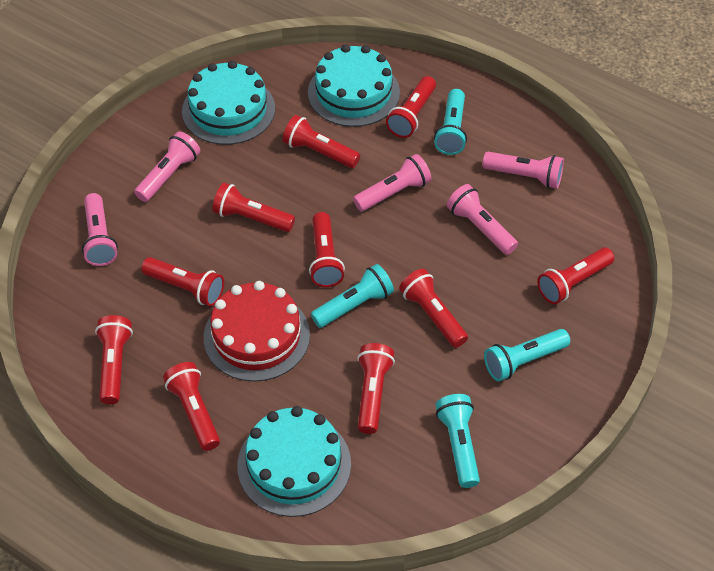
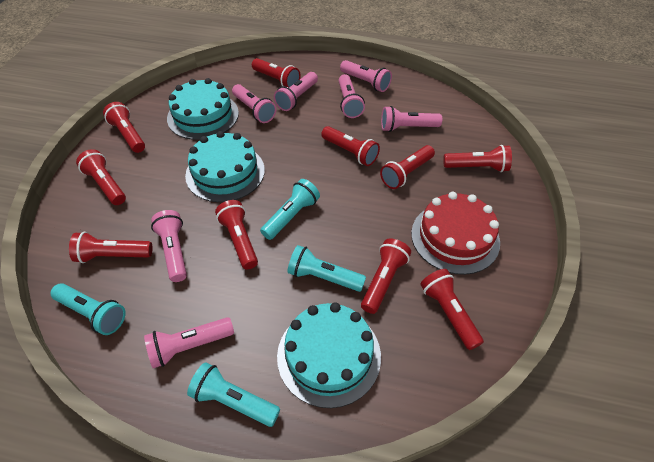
pink flashlight: [82,193,118,266] [134,131,200,202] [353,154,432,211] [447,184,518,255] [483,152,564,189] = 5 -> [144,317,234,368] [151,210,187,282] [232,84,276,123] [274,72,318,111] [338,74,365,118] [340,60,392,92] [381,106,442,132] = 7

